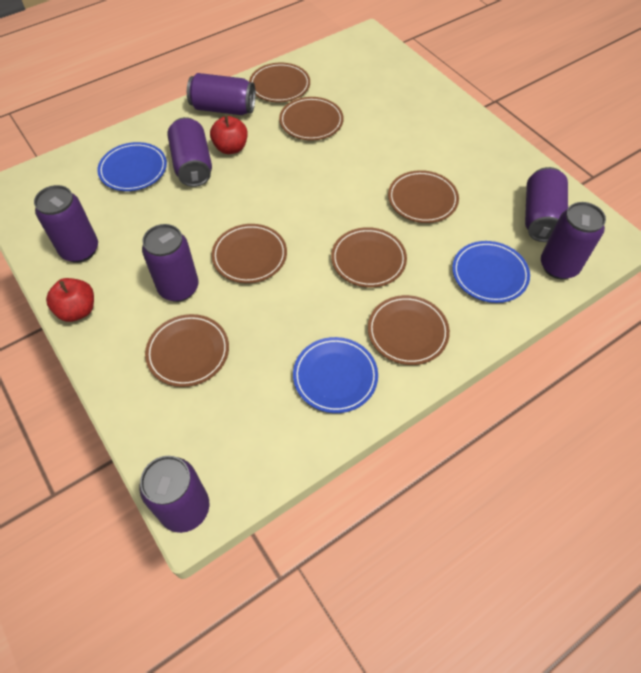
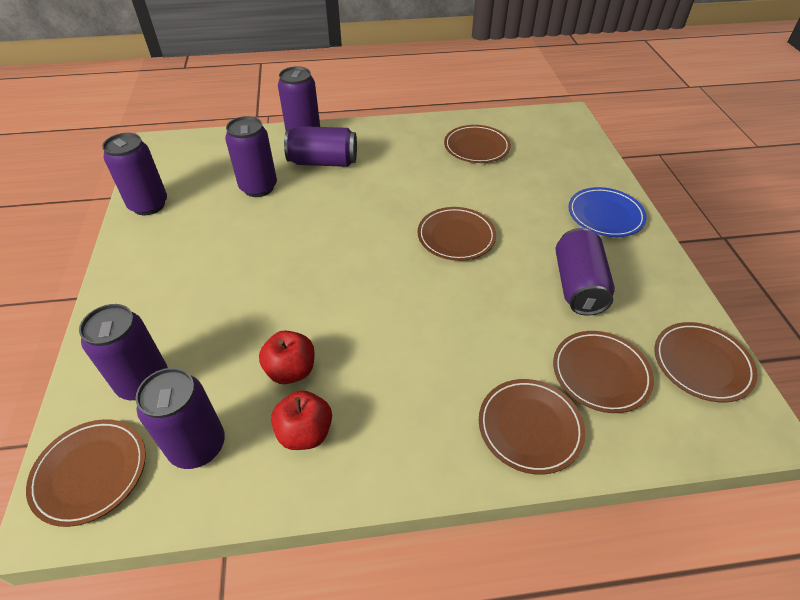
blue plate: [97,142,167,191] [293,337,378,413] [452,241,530,303] = 3 -> [568,187,647,237] = 1
brown plate: [145,314,229,387] [211,224,287,283] [249,63,310,102] [279,97,344,140] [331,227,407,288] [368,295,450,365] [388,170,459,223] = 7 -> [26,419,146,527] [417,207,496,261] [444,125,511,163] [479,379,585,475] [553,331,654,413] [655,322,758,402] = 6

